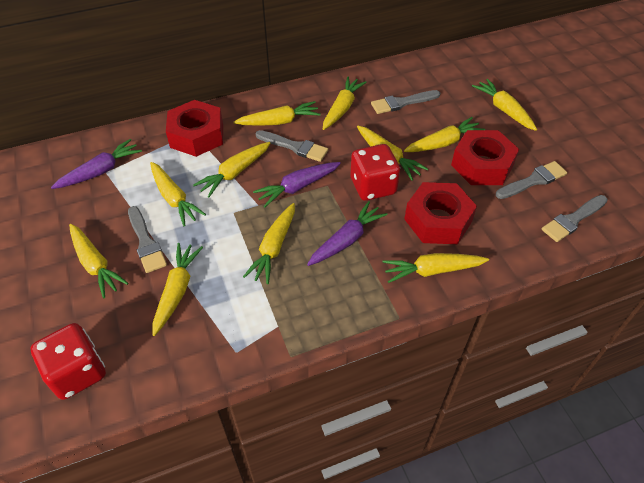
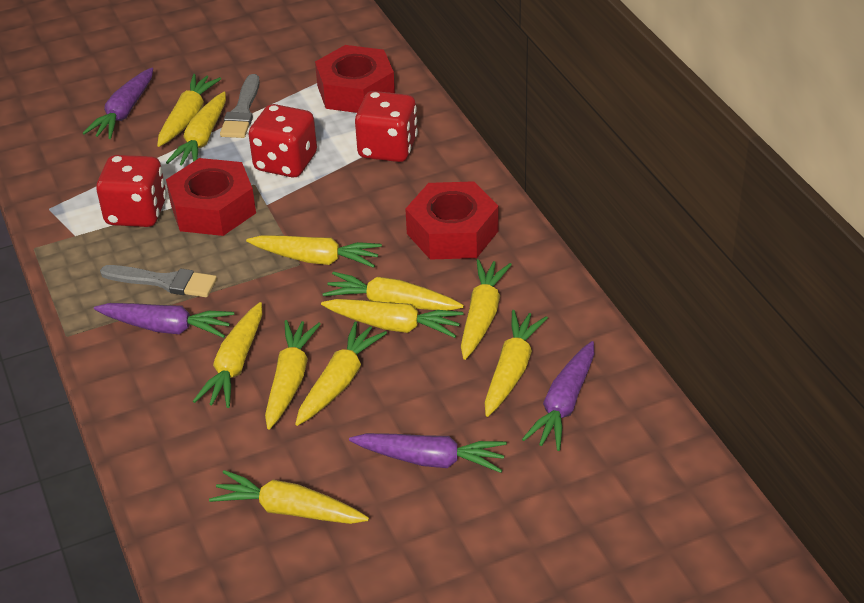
grey brush: [128,206,167,273] [255,130,328,162] [371,90,440,114] [496,161,567,199] [541,195,608,242] = 5 -> [100,265,217,297] [220,74,260,138] = 2
purple carrot: [51,139,142,189] [253,162,341,207] [307,201,388,266] = 3 -> [83,68,153,139] [94,303,234,338] [349,433,507,473] [522,341,594,451] = 4
red dice: [31,323,106,400] [350,144,400,201] = 2 -> [96,155,167,227] [249,104,317,177] [355,91,418,162] = 3

